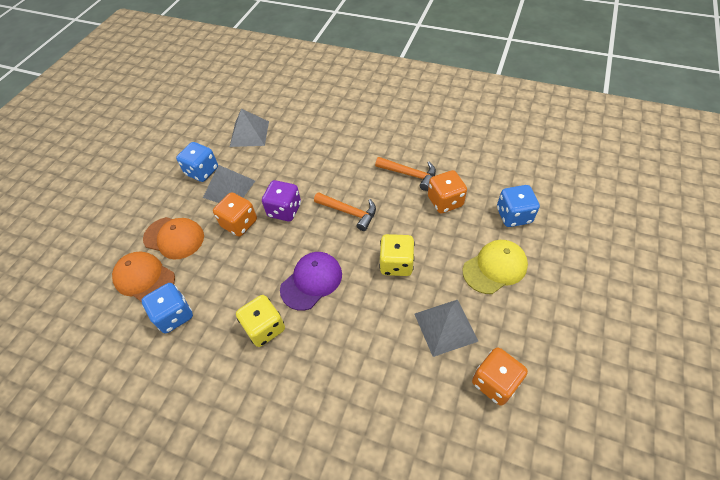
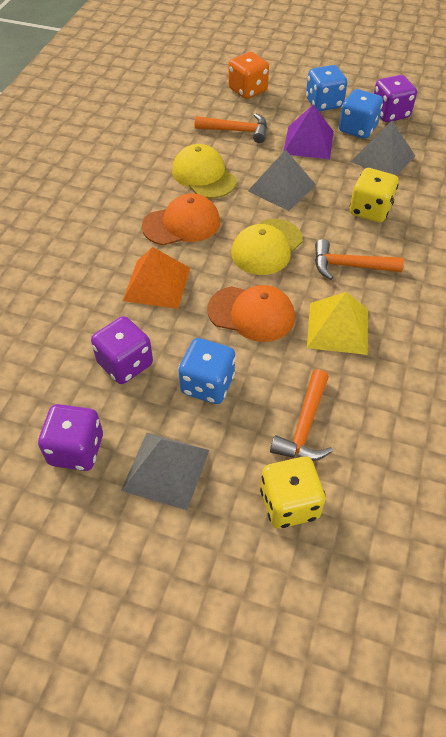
orange dice: [213,192,257,237] [428,170,467,213] [472,347,528,405] = 3 -> [228,52,269,99] = 1
orange hammer: [314,192,376,231] [375,157,436,191] = 2 -> [195,113,267,143] [270,369,333,461] [315,239,404,280] = 3
orange pyramid: none = 0 -> [123,247,190,309] = 1
purple cap: [280,252,342,311] = 1 -> none = 0
purple dice: [262,180,301,221] = 1 -> [38,404,103,471] [91,316,153,384] [374,75,417,122] = 3
purple pyramid: none = 0 -> [283,104,334,159] = 1
yellow cap: [463,240,528,294] = 1 -> [172,144,237,199] [231,219,303,275] = 2
yellow pyramid: none = 0 -> [307,292,368,355] = 1

